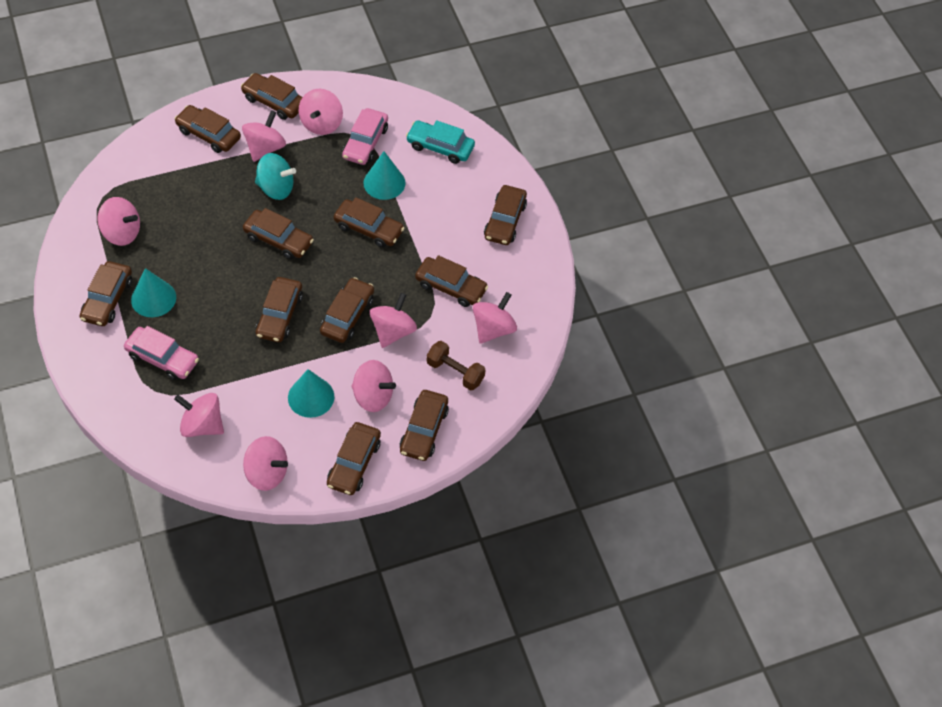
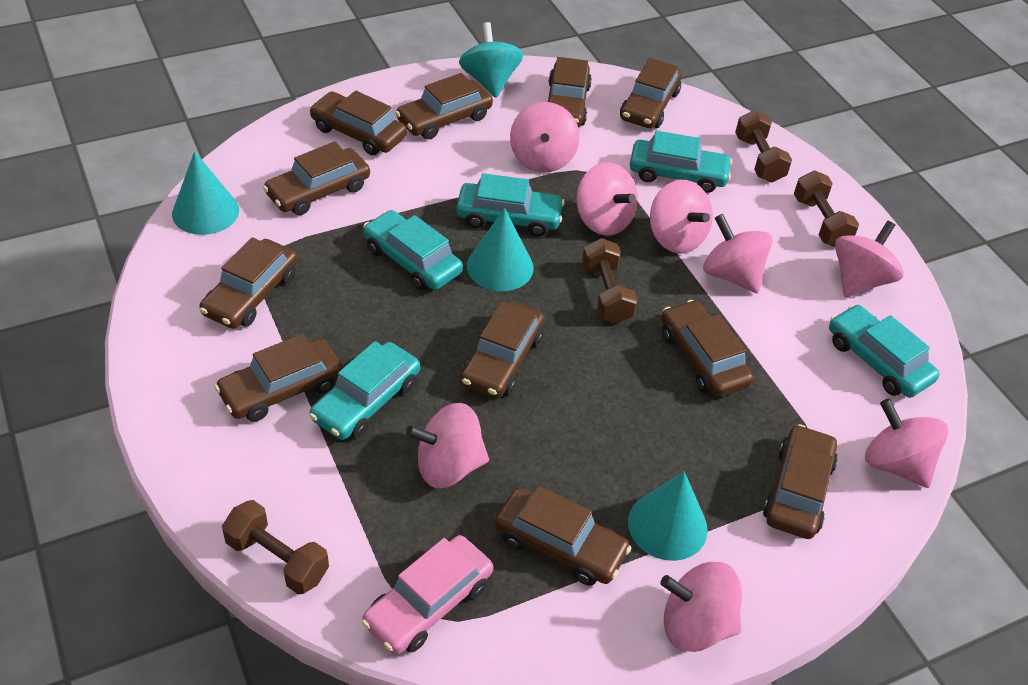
brown dumbbell: [427,341,486,391] = 1 -> [222,500,329,595] [582,238,638,324] [735,110,792,182] [794,171,859,247] = 4
pink car: [124,326,199,380] [342,108,388,165] = 2 -> [361,535,493,655] = 1
turquoise car: [406,120,475,164] = 1 -> [309,341,420,440] [363,210,463,290] [456,173,565,236] [630,131,733,193] [829,304,939,398] = 5

